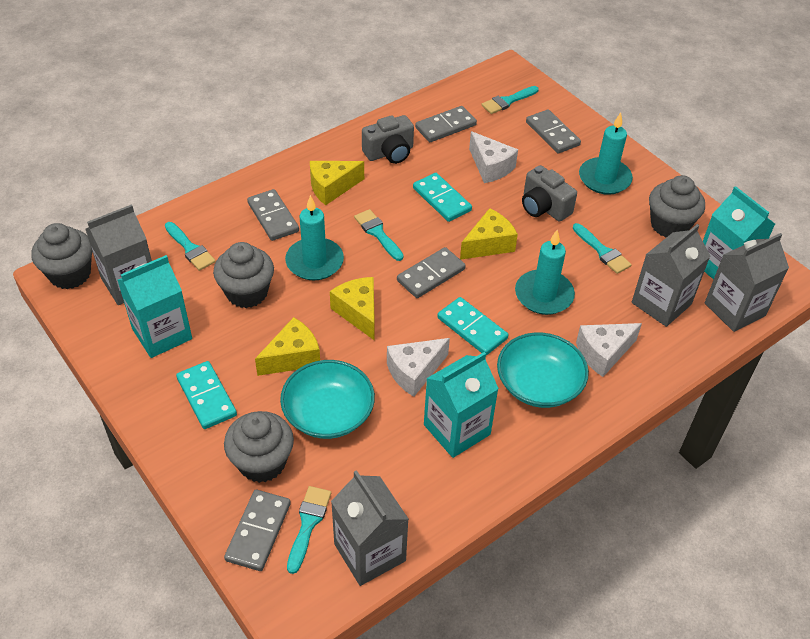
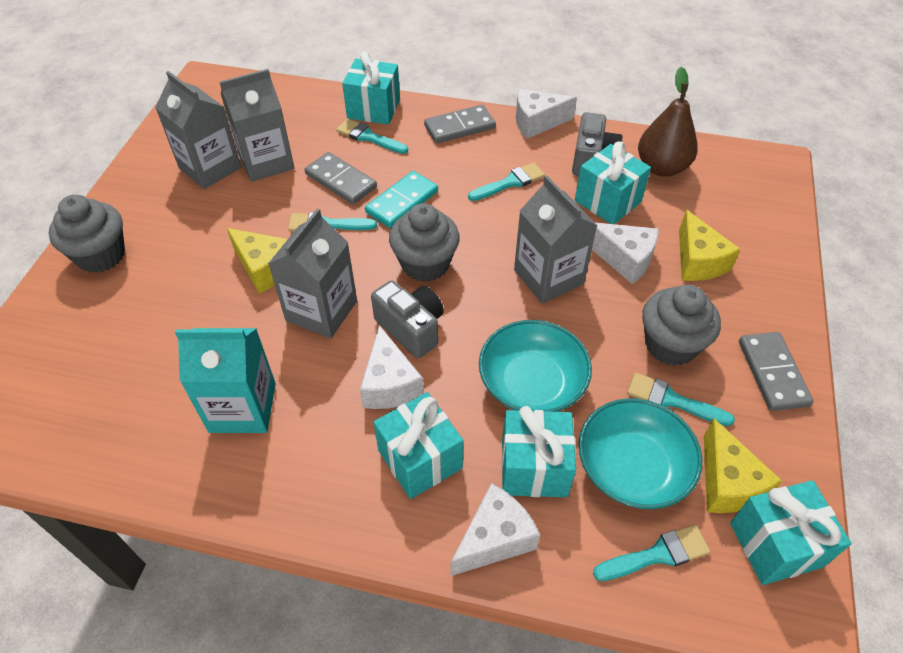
brown pear: none = 0 -> [638,67,698,177] = 1
grey cupcake: [31,223,93,289] [213,242,274,308] [224,411,294,483] [649,175,705,237] = 4 -> [49,195,125,273] [389,203,460,282] [642,285,721,366] = 3
grey domino: [224,490,291,571] [247,189,299,241] [397,247,466,298] [415,106,477,142] [526,109,581,153] = 5 -> [304,152,377,204] [424,105,496,144] [739,332,814,411] = 3
turquoise candle: [285,195,344,280] [515,230,575,315] [579,113,633,195] = 3 -> none = 0
turquoise carton: [118,255,192,358] [424,352,499,458] [703,186,775,280] = 3 -> [175,328,276,433] = 1
turquoise domino: [176,361,237,429] [413,173,472,222] [437,297,508,355] = 3 -> [365,171,438,228] = 1
turquoise gift: none = 0 -> [342,52,400,125] [374,392,463,499] [501,406,576,497] [575,141,651,224] [730,480,852,585] = 5
white cheese: [387,338,450,397] [469,131,518,183] [576,323,642,377] = 3 -> [360,325,424,409] [451,483,540,576] [516,89,577,139] [592,223,659,284] = 4
yellow cheese: [255,317,320,376] [310,161,364,205] [330,277,375,341] [460,208,518,260] = 4 -> [227,228,288,293] [679,210,741,281] [704,418,782,513] = 3

